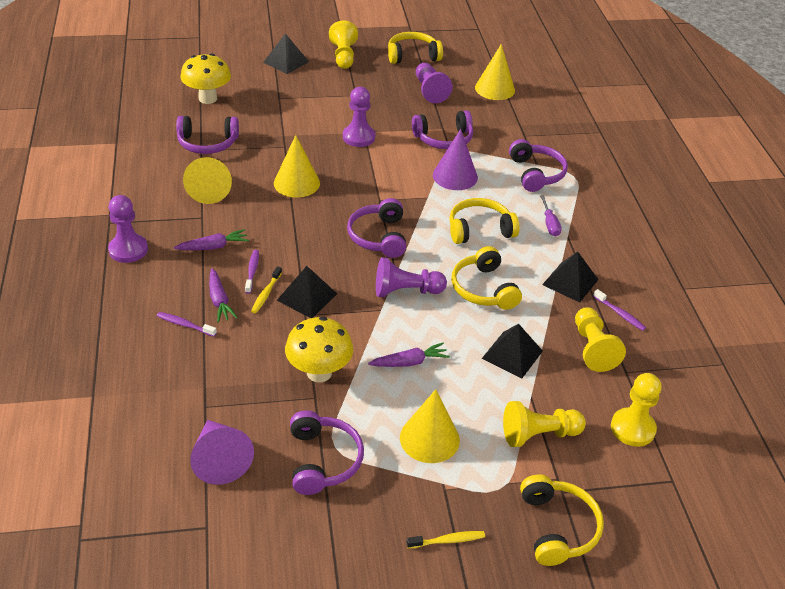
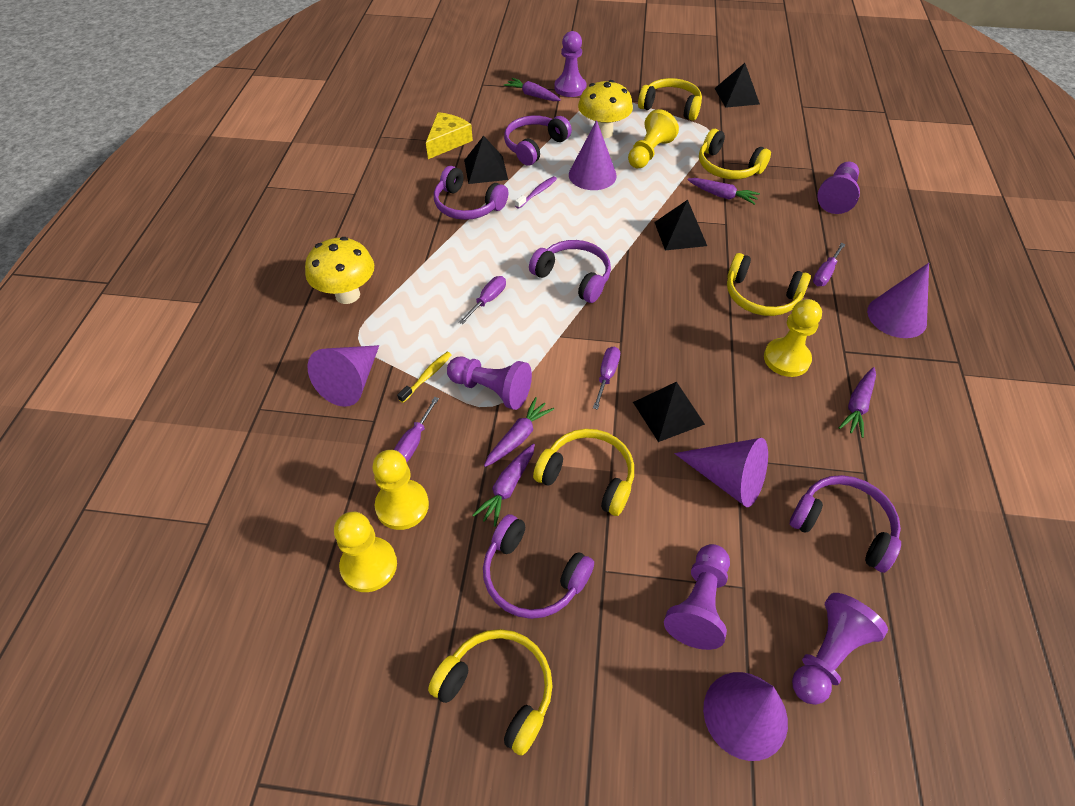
purple carrot: [174,229,249,250] [209,268,238,323] [368,343,450,367] = 3 -> [473,444,535,527] [484,397,554,467] [504,78,561,101] [687,178,760,205] [839,367,876,438] = 5
purple cone: [190,420,254,485] [433,129,478,190] = 2 -> [308,345,379,407] [569,120,617,190] [674,438,768,507] [703,672,788,761] [867,263,929,338] = 5
purple pawn: [108,195,148,263] [343,87,375,147] [376,257,447,297] [416,63,452,103] = 4 -> [447,357,532,410] [554,31,587,97] [664,544,730,650] [792,593,888,705] [817,161,860,214] = 5
purple screwdriver: [540,195,562,236] = 1 -> [394,397,439,463] [459,276,506,324] [593,346,620,410] [813,243,846,286] = 4
purple toothbrush: [157,312,217,337] [245,250,259,294] [593,289,646,331] = 3 -> [515,176,557,209] = 1
yellow cheese: none = 0 -> [426,112,473,159] = 1
yellow cone: [183,157,232,204] [274,135,320,198] [400,389,460,463] [475,44,515,100] = 4 -> none = 0
yellow headphones: [388,32,443,64] [449,198,520,244] [451,246,522,310] [520,474,604,566] = 4 -> [428,629,553,756] [533,429,634,516] [638,78,702,121] [699,129,771,179] [727,253,811,316] = 5
yellow toothbrush: [251,266,282,313] [407,531,485,549] = 2 -> [397,352,451,403] = 1

